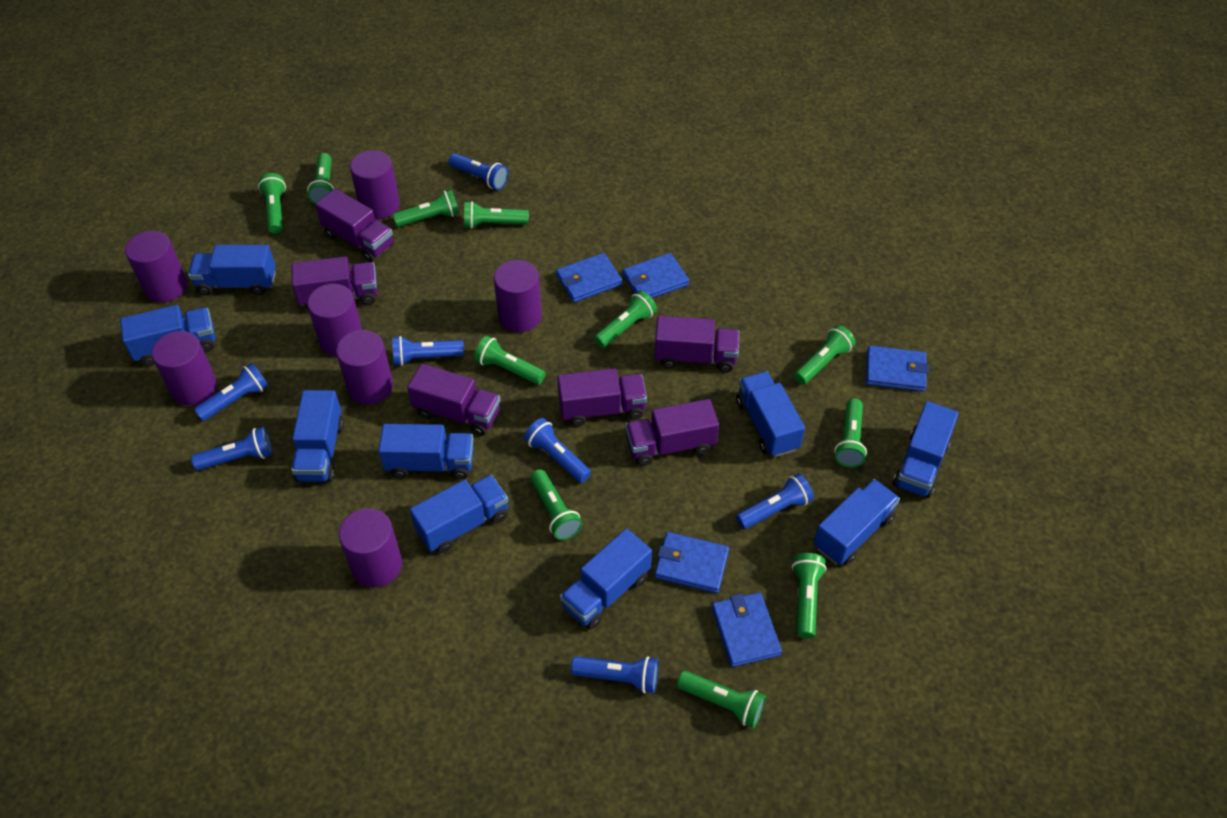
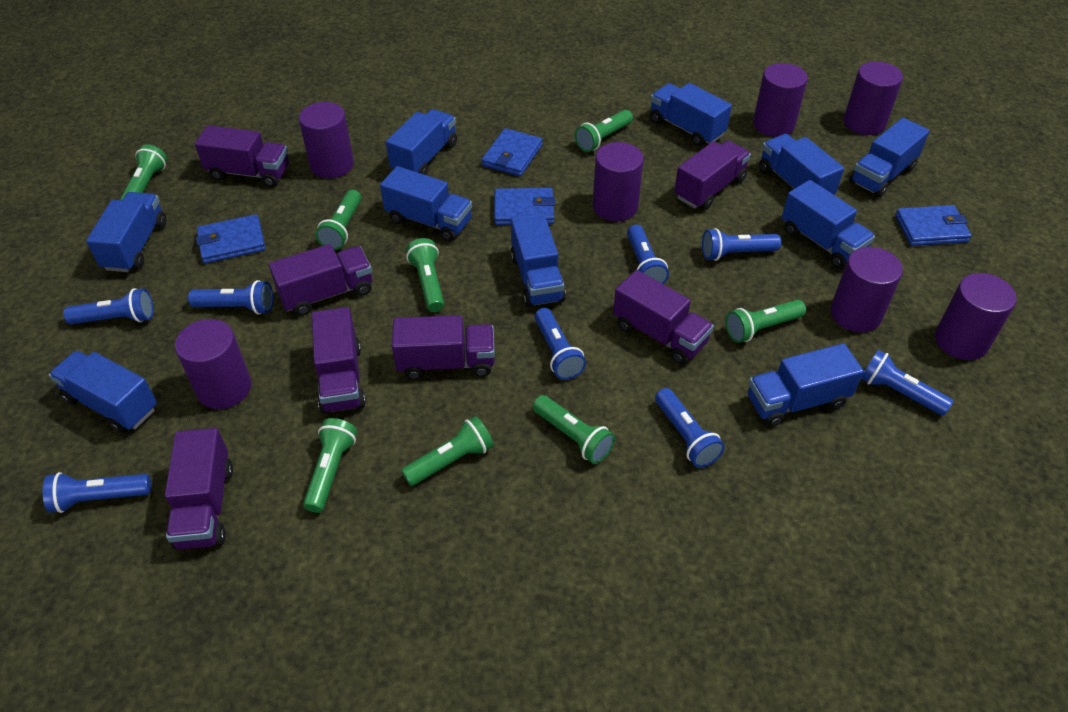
blue flashlight: [191,427,273,470] [194,363,268,421] [392,336,464,366] [449,153,508,190] [524,418,591,483] [571,656,658,693] [736,473,814,529] = 7 -> [43,472,151,513] [63,288,153,324] [188,280,273,314] [534,308,586,380] [627,224,669,284] [655,388,725,468] [702,228,781,261] [861,350,953,416] = 8
blue truck: [120,305,215,366] [188,245,276,295] [291,390,344,482] [378,424,474,479] [410,475,508,553] [560,529,652,630] [736,371,805,457] [814,479,900,565] [893,401,959,498] = 9 -> [49,351,157,433] [86,192,167,272] [380,166,472,241] [386,109,457,175] [510,212,566,307] [650,83,732,146] [748,343,864,427] [759,134,844,195] [782,180,875,269] [849,118,929,197] = 10
blue wallet: [556,253,622,302] [623,253,689,298] [654,532,729,593] [712,592,782,667] [866,346,929,392] = 5 -> [196,214,265,263] [482,128,543,176] [494,188,555,225] [895,205,972,246] = 4
green flashlight: [258,173,286,234] [307,153,334,204] [393,190,459,227] [464,201,529,229] [474,336,546,385] [530,469,582,540] [594,291,657,348] [677,671,766,728] [792,553,827,638] [794,325,856,385] [834,398,867,468] = 11 -> [120,144,167,200] [303,418,357,513] [315,190,361,250] [401,416,494,486] [406,238,444,312] [533,395,615,464] [575,110,633,152] [726,300,806,343] = 8
purple truck: [291,256,378,311] [315,189,394,262] [407,364,500,436] [557,368,647,426] [625,399,719,466] [655,316,739,373] = 6 -> [165,428,233,550] [195,125,289,187] [269,244,372,316] [312,307,366,414] [392,315,495,380] [613,270,714,365] [674,140,751,210] = 7

